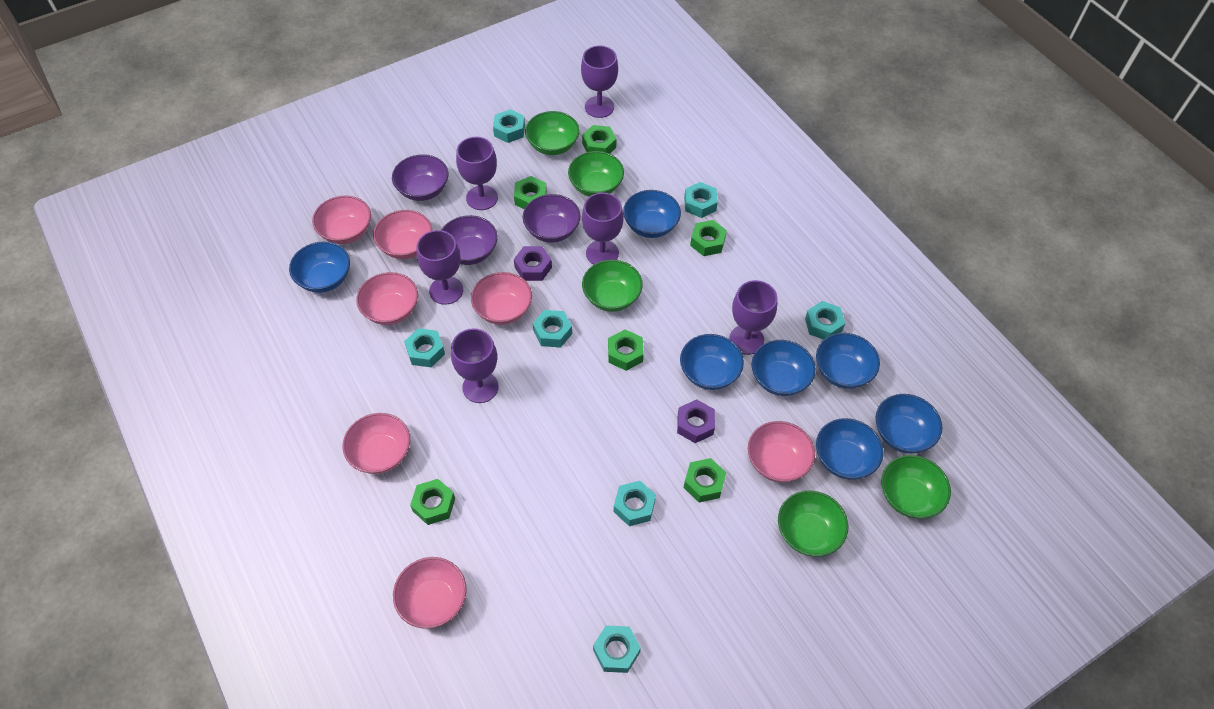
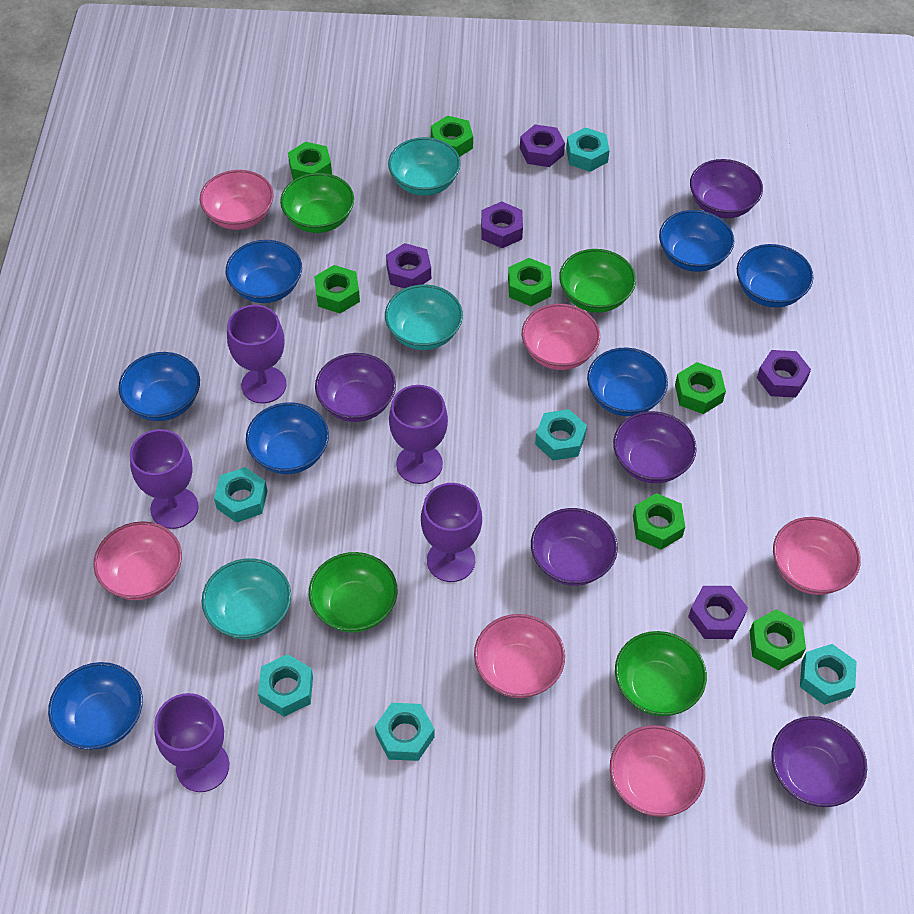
green bowl: [525,111,580,155] [568,151,624,197] [582,260,643,312] [778,490,848,557] [881,455,951,519] = 5 -> [280,173,354,233] [309,552,397,633] [559,249,636,313] [615,631,707,716] = 4
green nut: [410,479,455,525] [514,176,547,209] [582,125,617,154] [608,329,644,371] [684,458,726,503] [690,220,727,256] = 6 -> [288,142,332,180] [314,265,360,314] [431,116,473,157] [508,258,552,306] [633,493,685,550] [675,362,726,414] [750,609,806,670] = 7
pink bowl: [312,196,371,244] [343,413,410,474] [356,272,418,325] [373,210,432,259] [393,557,467,629] [471,272,532,325] [748,421,815,482] = 7 -> [93,521,182,600] [200,170,274,230] [474,614,565,698] [522,303,600,370] [610,725,705,817] [773,517,861,595] = 6
purple bowl: [392,154,448,201] [442,215,497,265] [523,194,581,243] = 3 -> [315,353,396,422] [531,508,618,586] [613,411,697,483] [690,159,763,218] [771,716,867,807] = 5
purple goblet: [417,230,463,305] [451,328,499,403] [456,137,498,210] [581,46,618,118] [582,193,624,264] [729,280,777,355] = 6 -> [130,429,199,529] [154,693,229,792] [227,305,287,404] [389,385,448,484] [421,483,482,582] = 5
purple nut: [514,246,552,281] [677,400,715,443] = 2 -> [386,243,431,289] [481,201,523,248] [520,124,565,167] [688,586,748,639] [757,350,811,398] = 5
turquoise bowl: none = 0 -> [202,558,291,639] [385,284,463,350] [388,137,461,196] = 3
turquoise nut: [404,328,445,367] [493,109,525,143] [533,310,572,347] [593,625,641,673] [614,481,656,526] [684,182,718,218] [805,301,845,340] = 7 -> [214,467,267,523] [258,654,313,717] [375,703,435,761] [535,409,587,461] [566,127,610,172] [800,644,857,705] = 6

